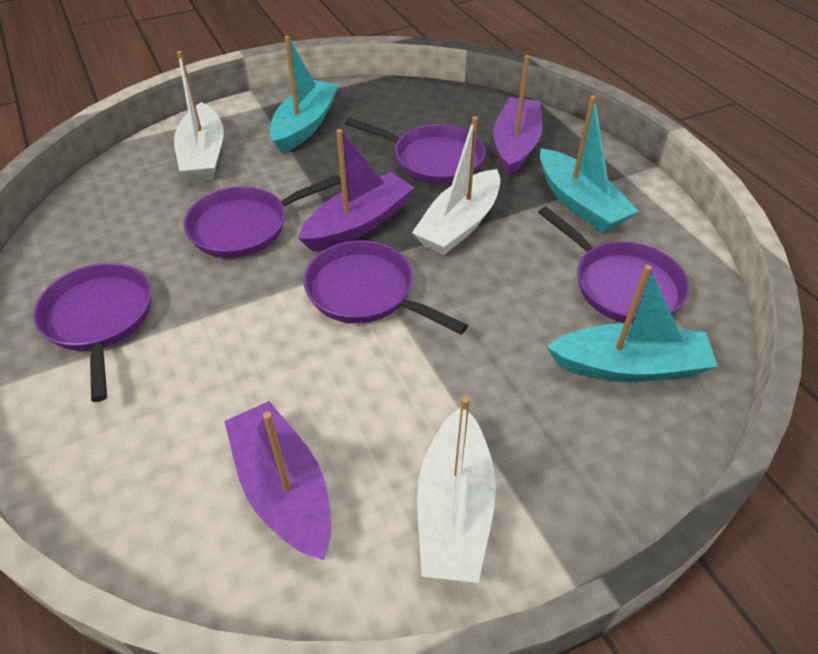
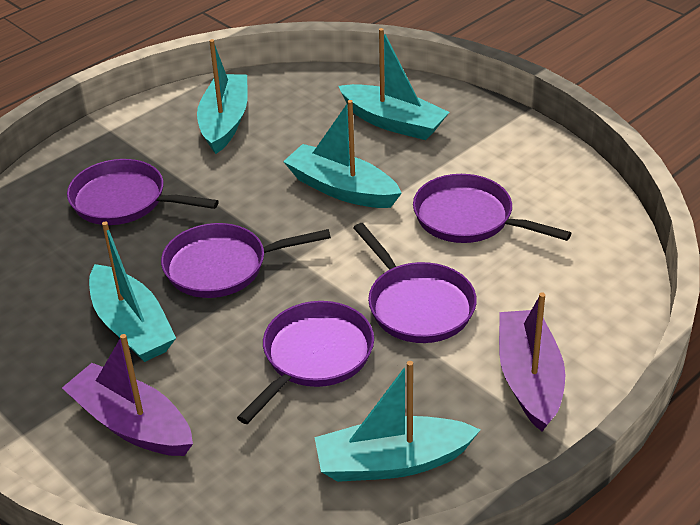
purple boat: [224,401,331,560] [298,129,415,251] [493,55,543,176] = 3 -> [62,334,193,456] [499,293,565,431] = 2
turquoise boat: [270,36,339,153] [540,96,639,232] [547,265,718,382] = 3 -> [89,222,176,362] [197,39,248,154] [283,100,402,208] [315,361,480,482] [338,28,449,140] = 5
white boat: [174,51,224,182] [412,116,500,255] [417,396,496,583] = 3 -> none = 0

